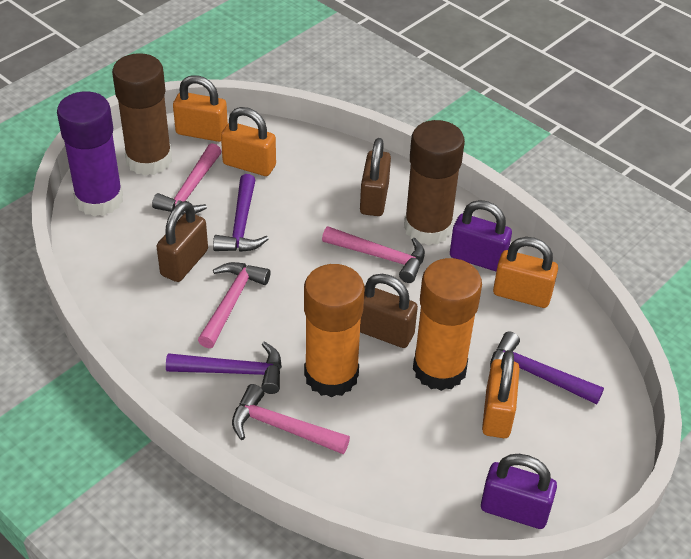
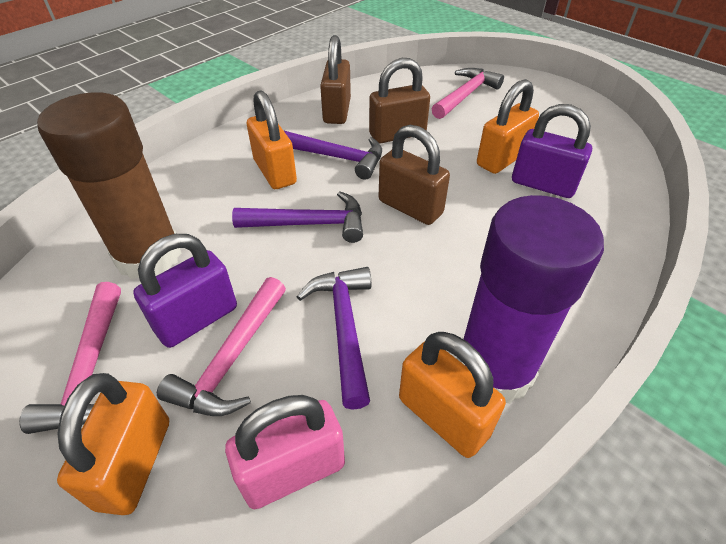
brown glue stick: [112,53,172,176] [404,120,465,245] = 2 -> [37,92,182,279] = 1
orange glue stick: [304,264,364,397] [413,258,482,391] = 2 -> none = 0
pink hammer: [152,143,222,215] [198,262,271,348] [232,384,350,454] [322,226,425,283] = 4 -> [19,282,121,434] [157,277,286,416] [432,68,504,119] = 3
pink padlock: none = 0 -> [225,395,345,509] = 1

